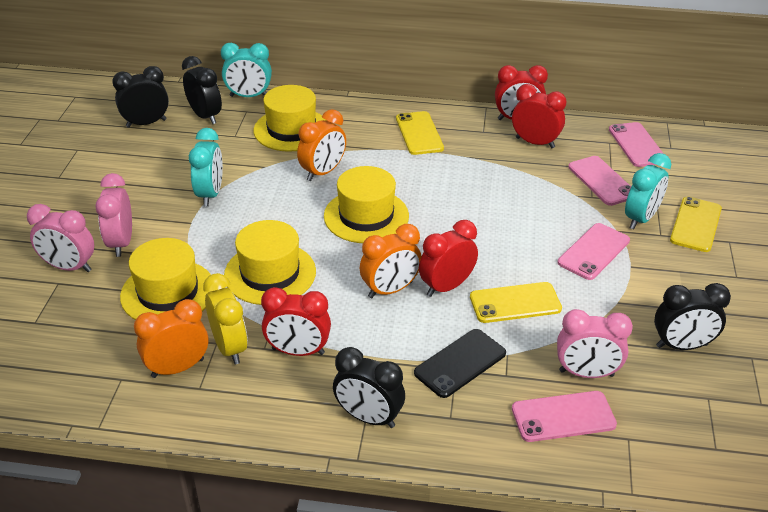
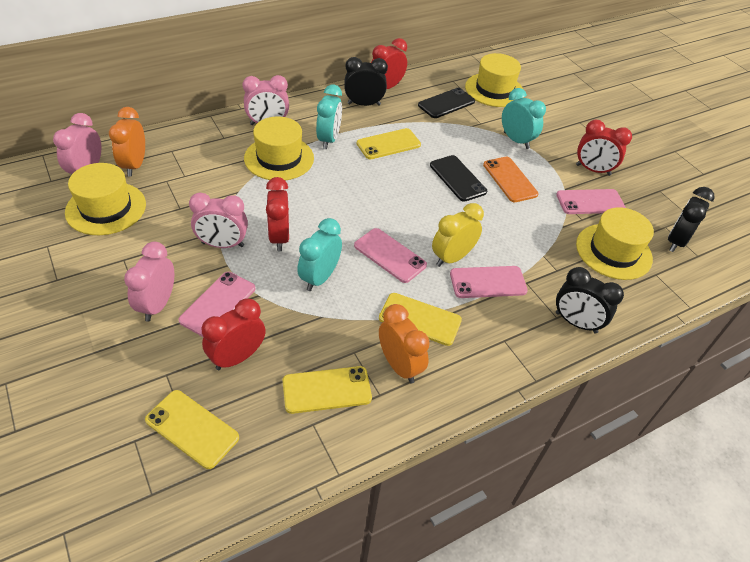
black clock: [112,66,169,128] [182,56,222,124] [333,347,405,428] [654,283,731,350] = 4 -> [344,57,388,106] [556,267,624,333] [668,187,715,252] = 3
black phone: [414,329,506,398] = 1 -> [418,88,475,118] [430,155,487,202] = 2
orange clock: [134,299,208,378] [297,109,346,181] [360,224,422,298] = 3 -> [109,107,145,177] [379,304,430,384] = 2
orange phone: none = 0 -> [483,157,539,202] = 1
pink clock: [27,204,94,272] [95,173,132,257] [557,309,633,378] = 3 -> [53,113,101,174] [124,242,174,322] [189,192,248,248] [243,75,289,125] = 4
yellow phone: [396,111,444,155] [470,282,562,323] [670,196,722,252] = 3 -> [145,390,239,469] [283,366,372,414] [357,128,421,159] [379,293,462,346] = 4

